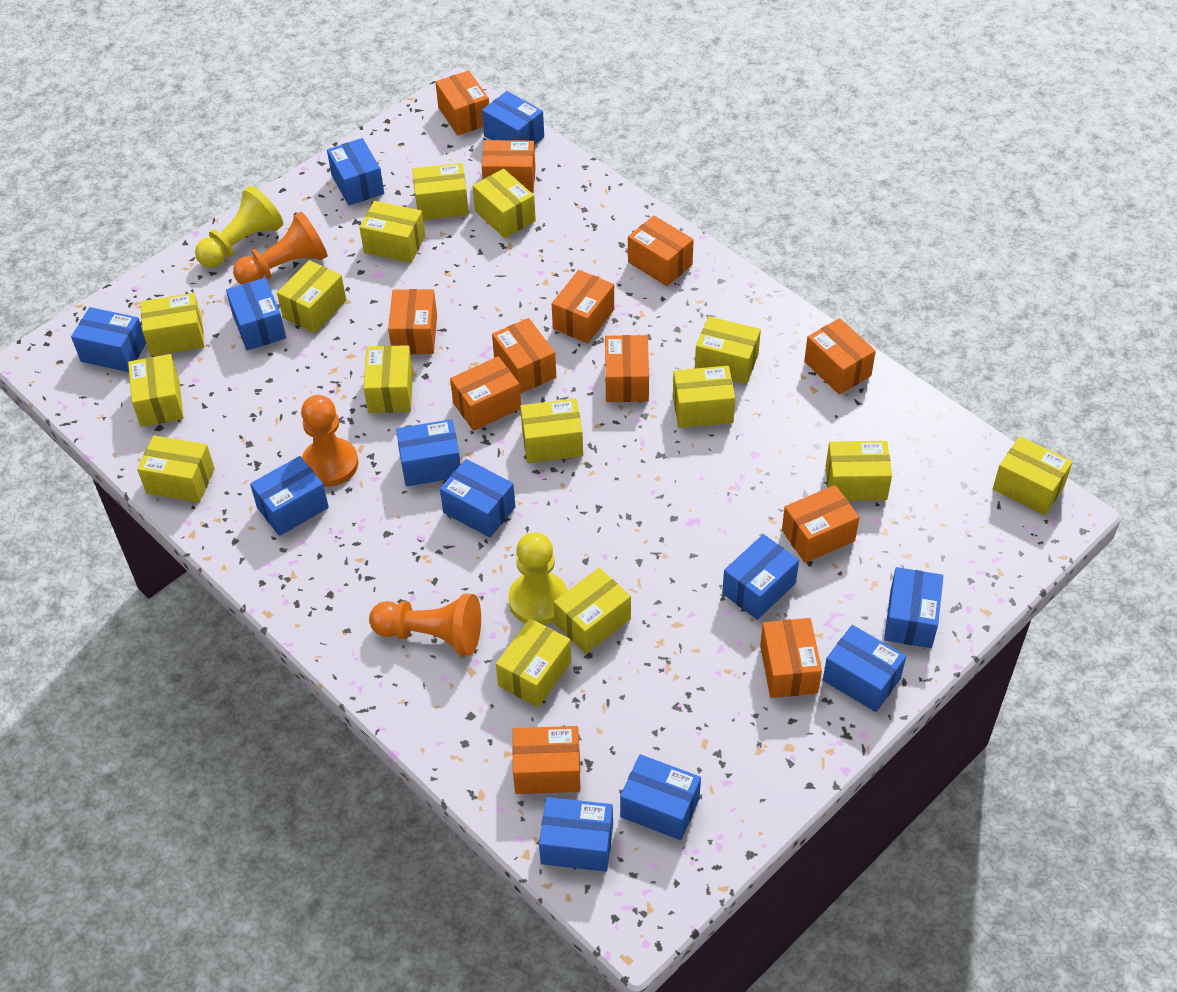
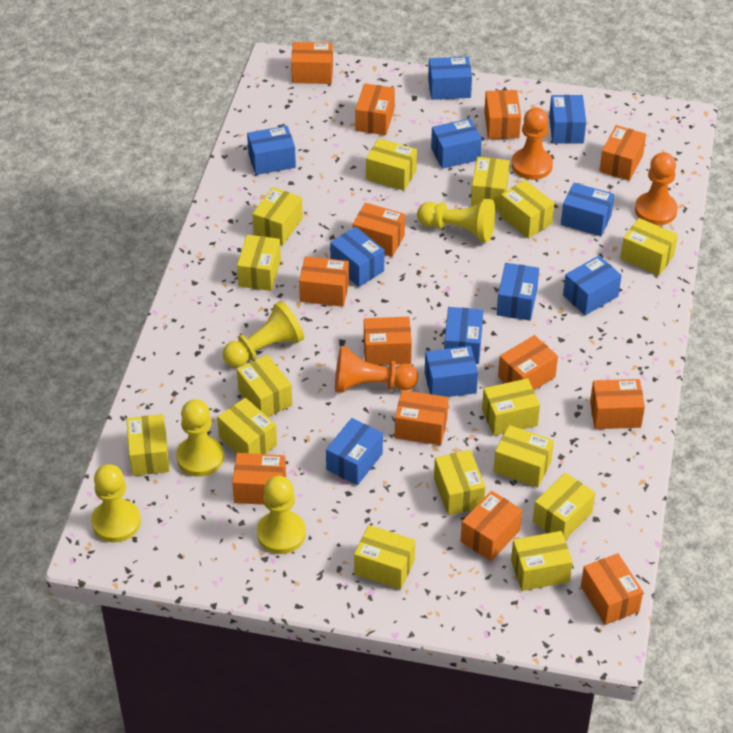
blue box: [71,307,146,372] [226,278,286,350] [250,456,329,536] [327,138,384,205] [396,419,461,486] [440,459,515,537] [482,91,544,145] [539,797,613,872] [620,754,701,840] [722,534,799,620] [823,625,906,712] [884,567,943,648] = 12 -> [247,126,296,175] [326,418,383,485] [330,227,385,287] [425,346,478,397] [428,56,472,100] [431,118,482,169] [444,307,483,364] [497,263,539,320] [549,95,586,144] [561,183,614,236] [563,256,622,315] = 11
orange box: [388,289,437,354] [435,70,489,136] [450,356,521,431] [481,140,536,193] [492,318,556,394] [512,726,580,794] [552,270,614,343] [605,335,649,402] [628,215,694,286] [760,618,822,698] [782,485,860,563] [804,318,876,395] = 12 -> [232,453,286,505] [291,42,333,84] [299,256,349,307] [352,203,405,257] [355,83,395,135] [364,317,412,365] [395,390,448,445] [461,491,522,561] [484,90,521,139] [498,335,558,390] [581,553,643,625] [590,379,645,429] [599,125,646,181] = 13
yellow pawn: [195,186,283,268] [508,533,568,625] = 2 -> [91,464,141,542] [176,399,224,477] [223,301,304,367] [257,476,306,554] [417,199,495,242] = 5

